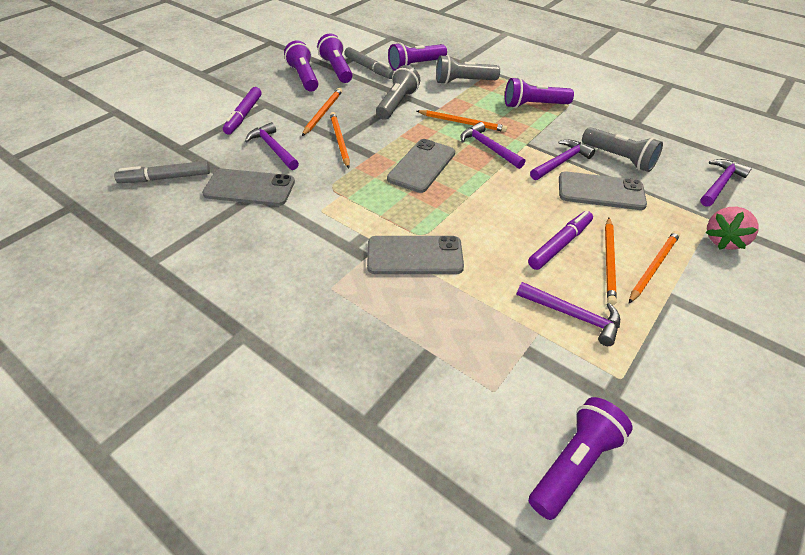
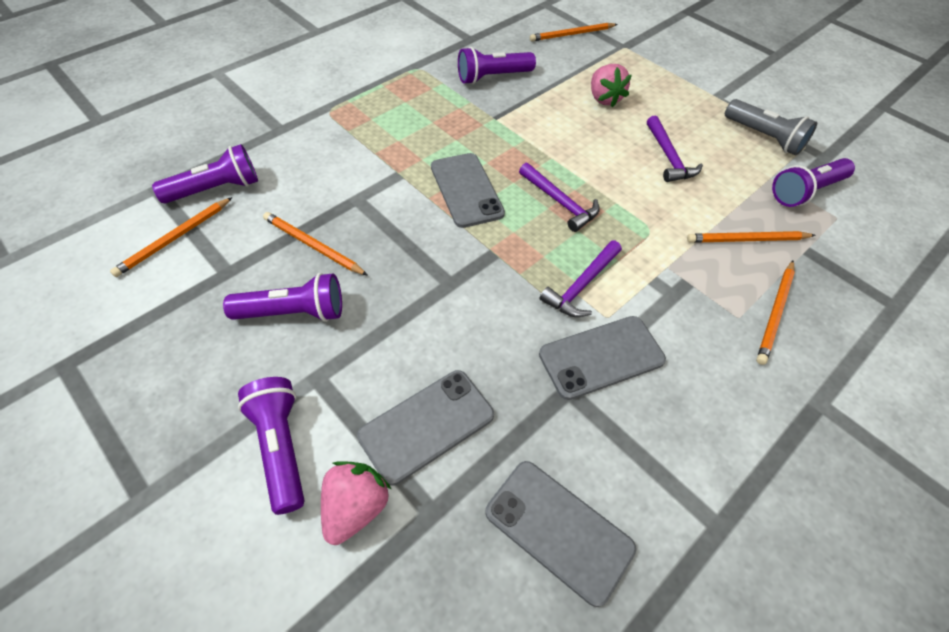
grey flashlight: [376,65,420,120] [436,55,500,84] [582,127,663,172] = 3 -> [725,99,817,155] = 1
grey marker: [114,161,210,183] [345,47,394,79] = 2 -> none = 0
pink strawberry: [706,207,759,250] = 1 -> [321,461,391,545] [591,64,632,107] = 2
purple hammer: [245,122,299,170] [460,122,525,169] [517,282,620,346] [530,140,595,180] [700,159,752,207] = 5 -> [519,163,600,232] [539,240,622,317] [647,116,703,182] = 3
purple marker: [223,87,262,134] [528,211,593,270] = 2 -> none = 0

